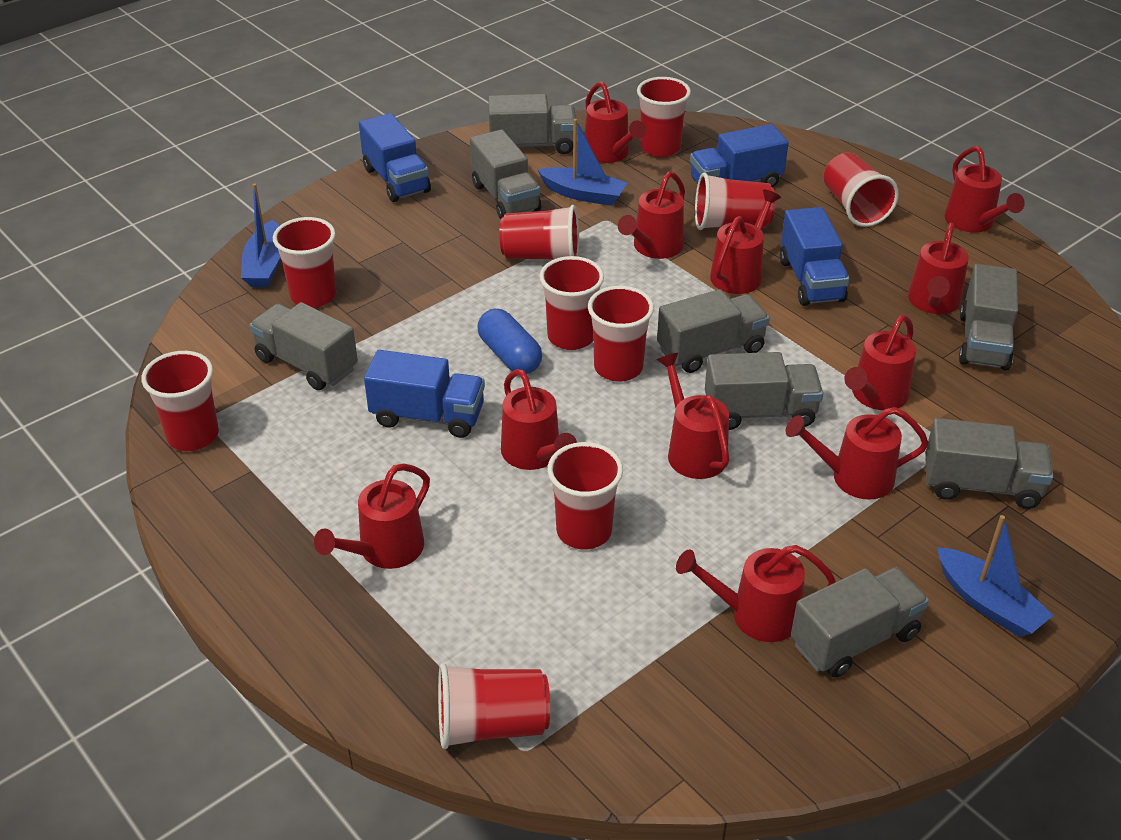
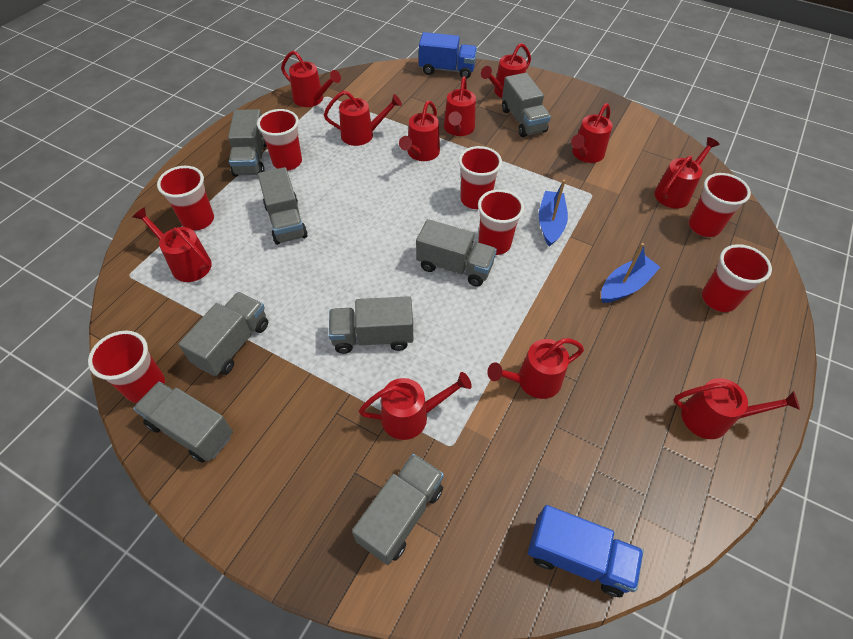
blue boat: [241,184,281,287] [538,119,628,206] [937,515,1054,637] = 3 -> [539,180,568,247] [601,243,660,303] = 2
blue capsule: [478,309,542,374] = 1 -> none = 0
blue truck: [359,113,431,202] [364,350,485,438] [690,124,789,187] [780,207,850,306] = 4 -> [419,32,477,79] [528,505,644,597] = 2
red cup: [141,351,219,451] [273,217,336,308] [438,663,550,749] [499,205,579,260] [539,256,604,350] [547,442,623,549] [588,286,654,382] [637,77,691,157] [695,173,775,230] [823,153,899,227] = 10 -> [88,331,165,403] [157,166,214,231] [257,109,302,171] [459,146,502,209] [478,189,524,255] [689,173,751,237] [702,244,772,312] = 7

